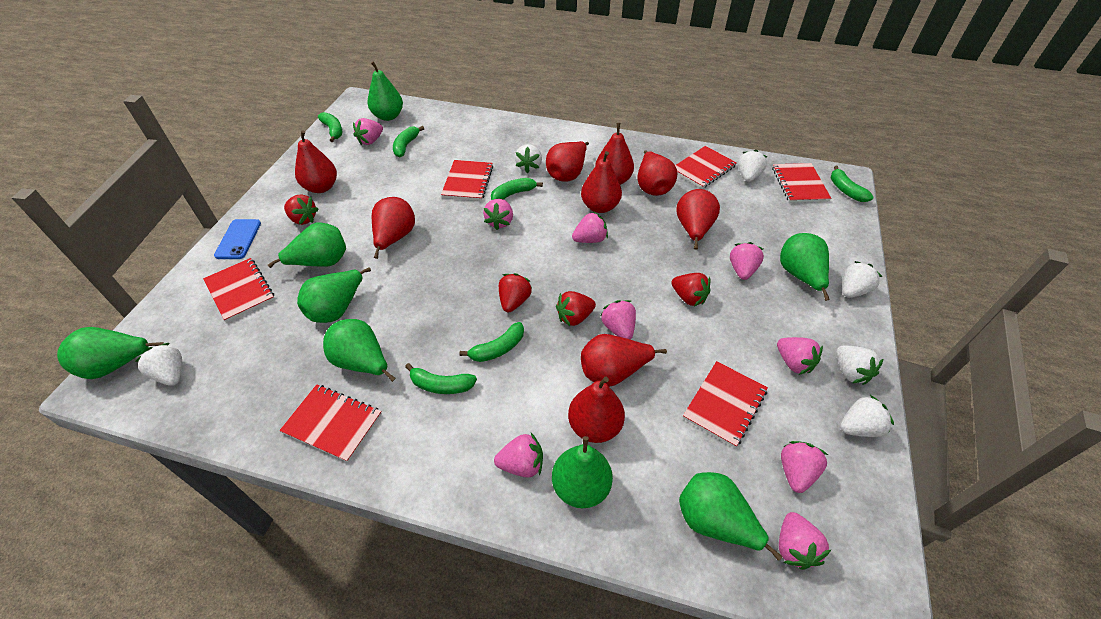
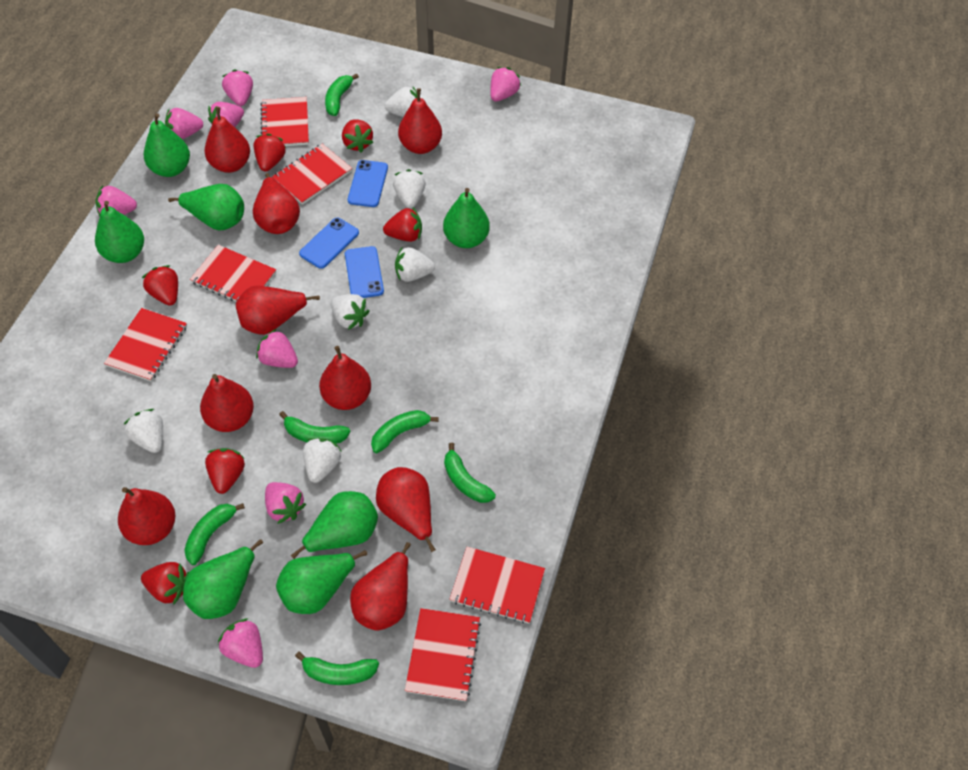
blue phone: [214,219,261,259] = 1 -> [299,218,359,269] [345,246,384,298] [348,160,388,207] = 3
green pear: [57,327,164,379] [268,223,346,268] [297,268,371,323] [323,319,396,382] [368,61,403,121] [552,436,613,508] [679,472,782,561] [780,233,830,301] = 8 -> [95,201,144,263] [144,113,190,177] [168,184,244,231] [183,539,263,619] [276,550,367,614] [291,491,378,559] [443,188,490,248] = 7
pink strawberry: [353,118,383,145] [483,199,513,230] [494,433,543,477] [572,212,608,243] [600,300,636,339] [730,242,764,280] [777,337,823,375] [779,512,832,570] [781,441,828,493] = 9 -> [95,185,137,217] [165,108,203,139] [208,102,244,127] [218,618,263,668] [222,69,253,106] [256,329,298,368] [265,482,306,524] [490,67,521,102] = 8
red strawberry: [284,194,318,225] [499,273,532,312] [556,291,596,326] [671,273,711,306] = 4 -> [141,562,189,605] [142,265,178,306] [205,448,245,494] [253,133,286,172] [342,119,374,152] [383,208,422,242] = 6

